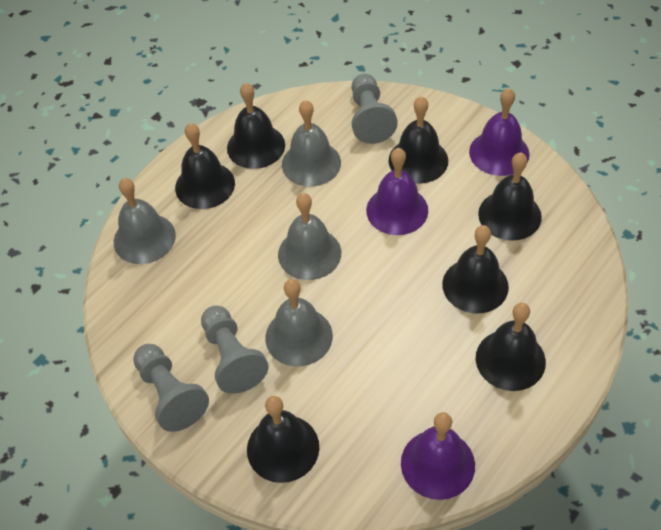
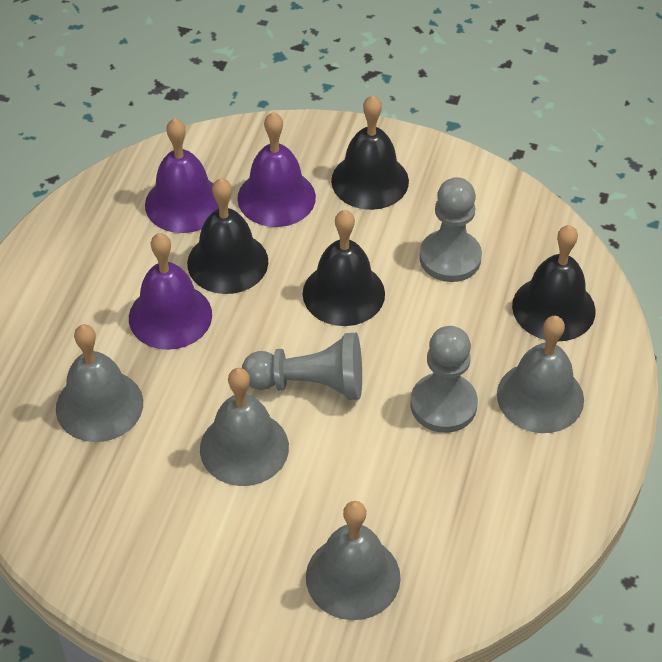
black bell: [175,123,235,209] [227,83,285,169] [247,396,319,483] [389,96,448,184] [442,225,509,313] [476,303,546,391] [478,153,542,241] = 7 -> [187,178,268,294] [303,210,385,326] [331,95,409,210] [512,225,596,341] = 4

